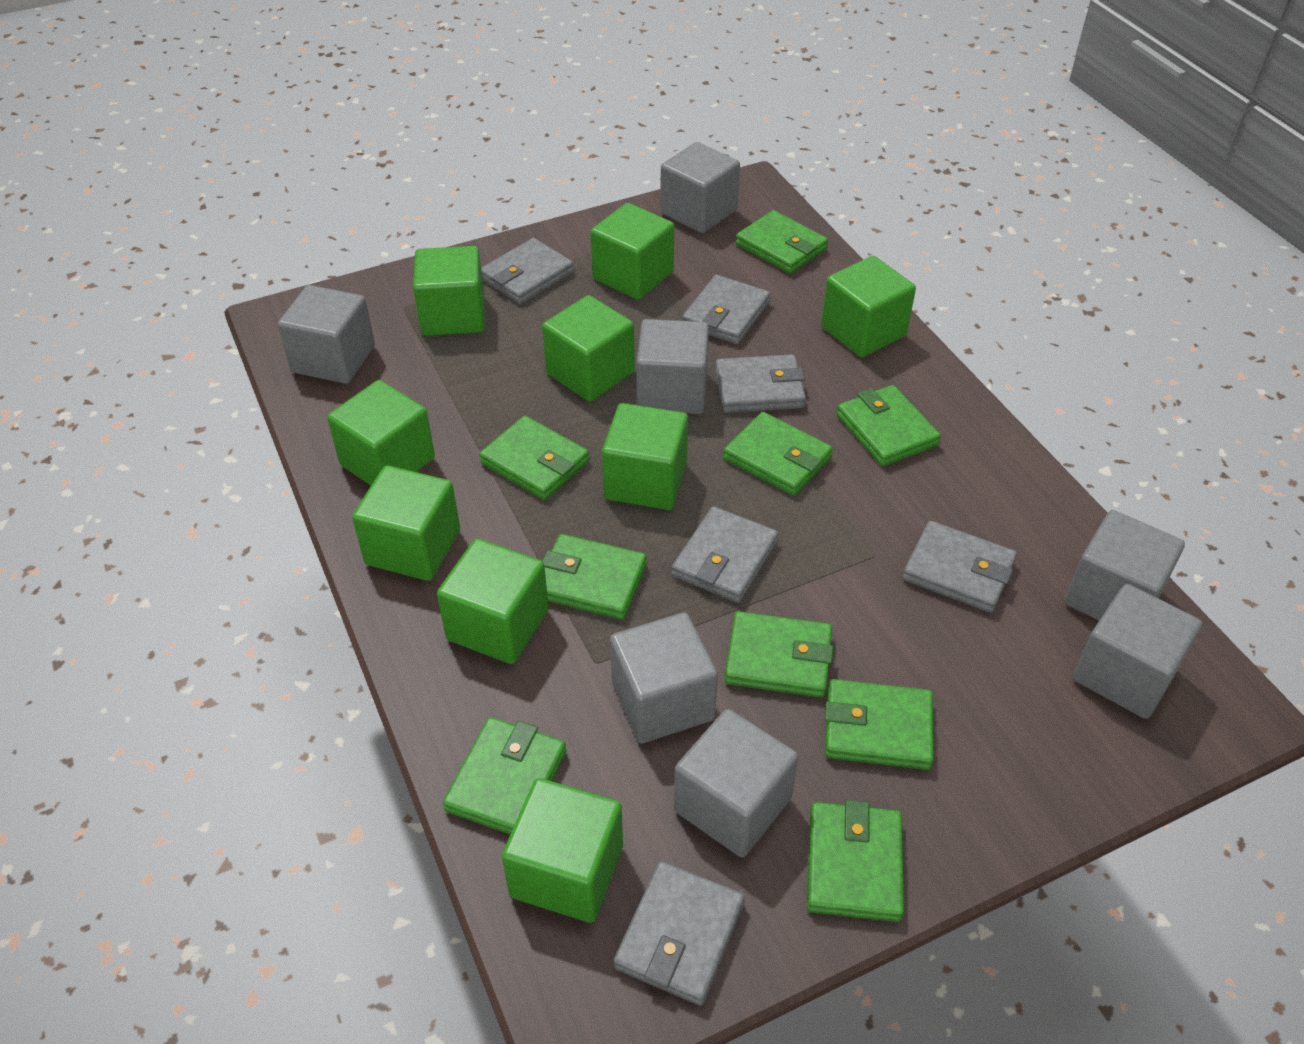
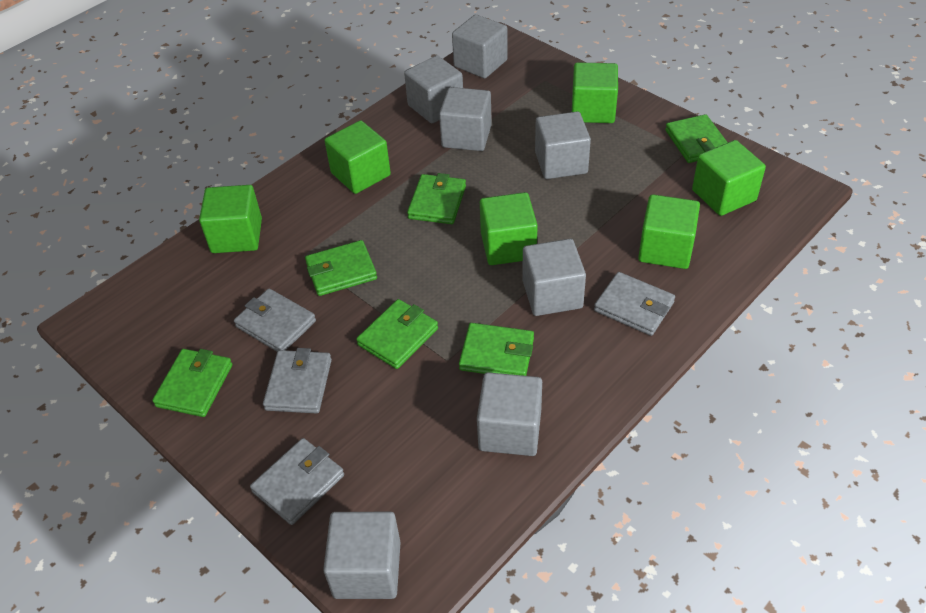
green cube: [327,380,435,486] [352,465,460,581] [413,246,485,336] [437,538,549,664] [502,778,623,923] [542,295,635,402] [590,203,674,300] [602,403,688,510] [821,256,916,357] = 9 -> [199,185,262,253] [324,120,391,194] [480,192,538,265] [572,62,618,123] [638,194,700,269] [692,140,766,216] = 6
green wallet: [443,717,566,834] [479,416,589,500] [542,534,647,619] [723,412,833,496] [724,611,834,698] [736,210,828,274] [807,800,904,922] [825,679,934,770] [836,385,941,466] = 9 -> [152,349,232,417] [305,240,377,296] [356,299,438,369] [407,173,466,224] [459,323,534,376] [665,114,728,163] = 6
grey wallet: [481,238,574,304] [613,861,745,1006] [672,506,779,603] [682,275,770,344] [715,354,806,413] [903,521,1017,613] = 6 -> [234,289,316,352] [250,438,344,525] [263,348,332,414] [594,272,675,336] = 4

